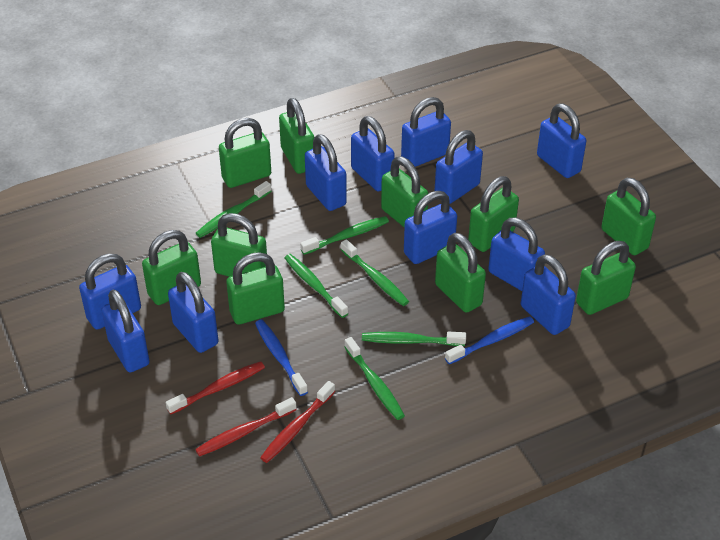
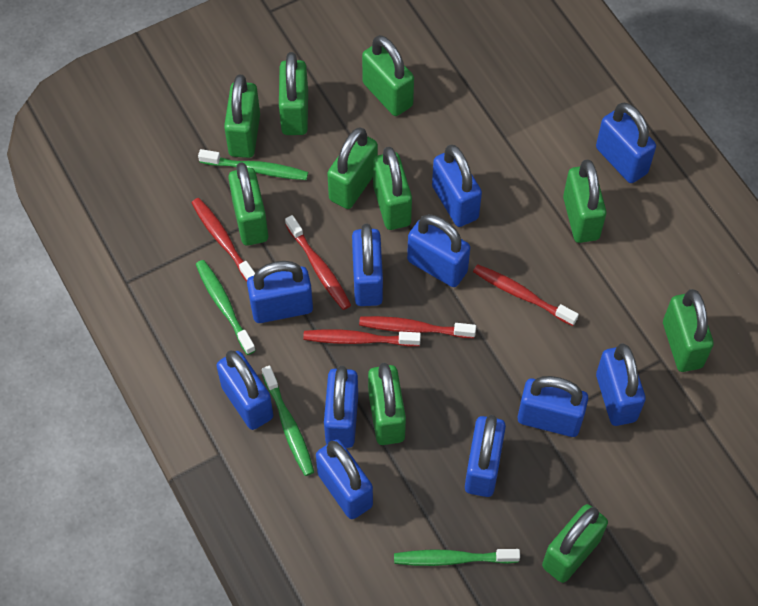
blue toothbrush: [255,319,308,396] [445,316,534,364] = 2 -> none = 0
green toothbrush: [196,181,271,238] [284,254,348,318] [300,216,389,255] [341,239,409,306] [344,337,405,420] [362,332,466,346] = 6 -> [195,260,256,355] [198,149,308,180] [262,366,314,476] [394,549,520,566] = 4
red toothbrush: [166,361,265,414] [195,397,297,457] [260,381,335,463] = 3 -> [192,198,255,282] [285,215,351,310] [303,329,421,346] [359,316,476,338] [473,264,579,326] = 5

